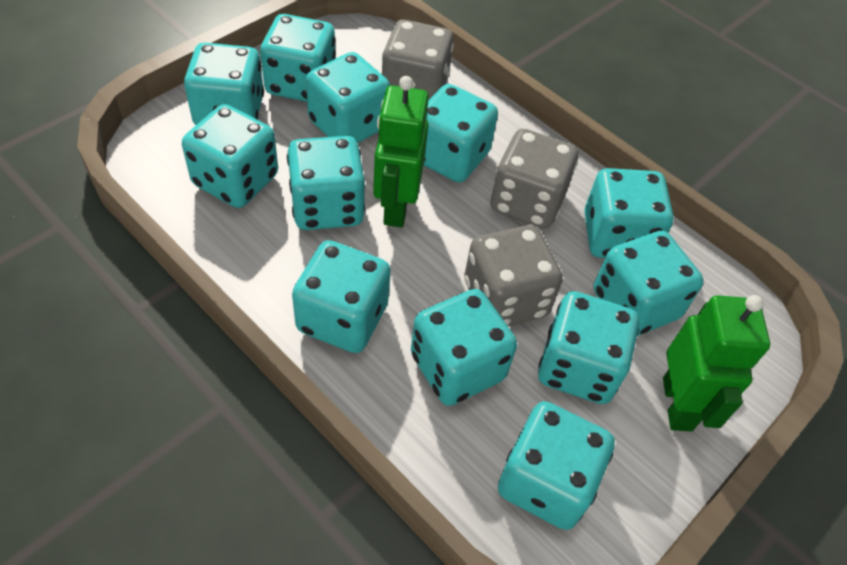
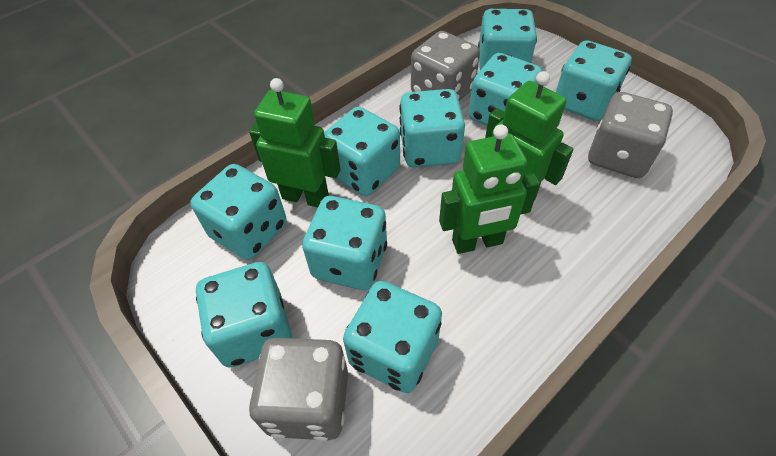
green robot: [373,76,429,228] [663,295,770,432] = 2 -> [249,78,341,208] [439,125,540,254] [485,71,574,201] = 3
turquoise dice: [182,104,278,208] [184,42,264,125] [260,14,336,102] [287,136,365,230] [292,240,391,353] [306,52,390,143] [411,289,517,406] [424,84,498,182] [498,401,615,530] [538,291,640,404] [584,168,674,258] [594,231,704,336] = 12 -> [191,164,287,260] [196,262,292,367] [302,196,387,290] [324,107,400,196] [343,281,442,393] [399,89,465,167] [469,53,543,126] [478,9,537,70] [556,40,632,121] = 9

